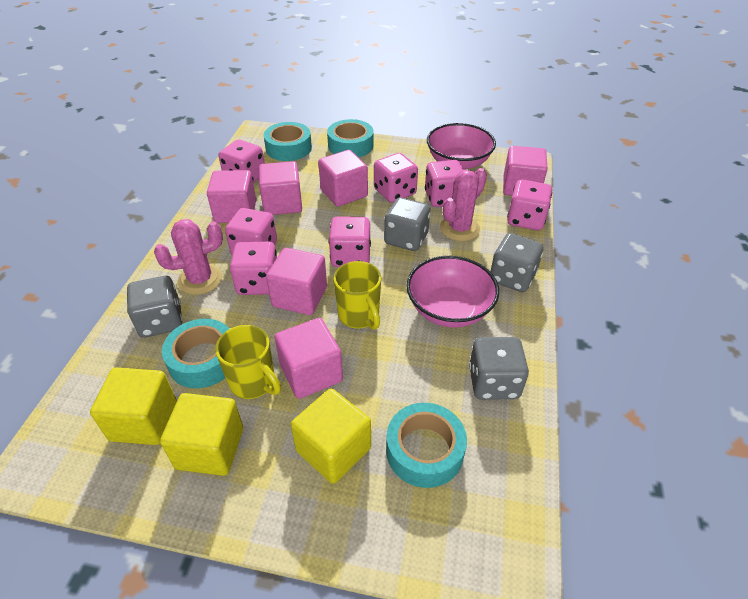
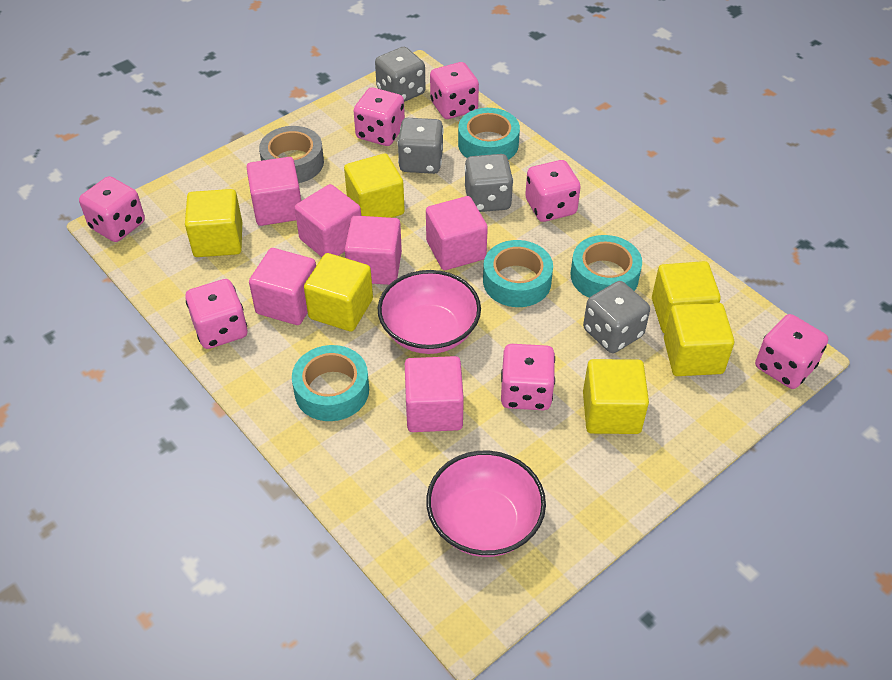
grey tape: none = 0 -> [259,126,324,183] = 1
pink cactus: [154,219,223,295] [440,168,487,241] = 2 -> none = 0
yellow cube: [90,367,177,445] [160,393,243,476] [291,389,371,484] = 3 -> [185,189,242,257] [304,253,373,332] [344,154,405,218] [583,359,649,434] [652,261,721,333] [664,303,734,376] = 6
yellow mug: [215,325,281,399] [333,261,381,330] = 2 -> none = 0

